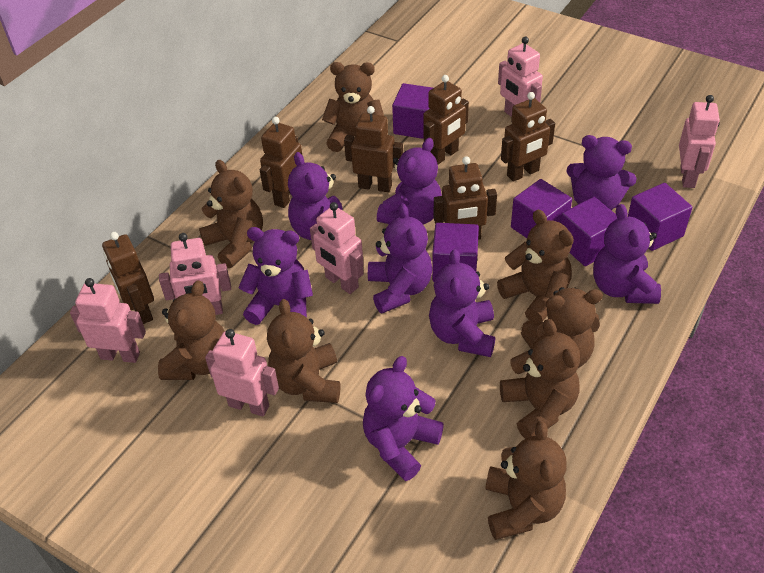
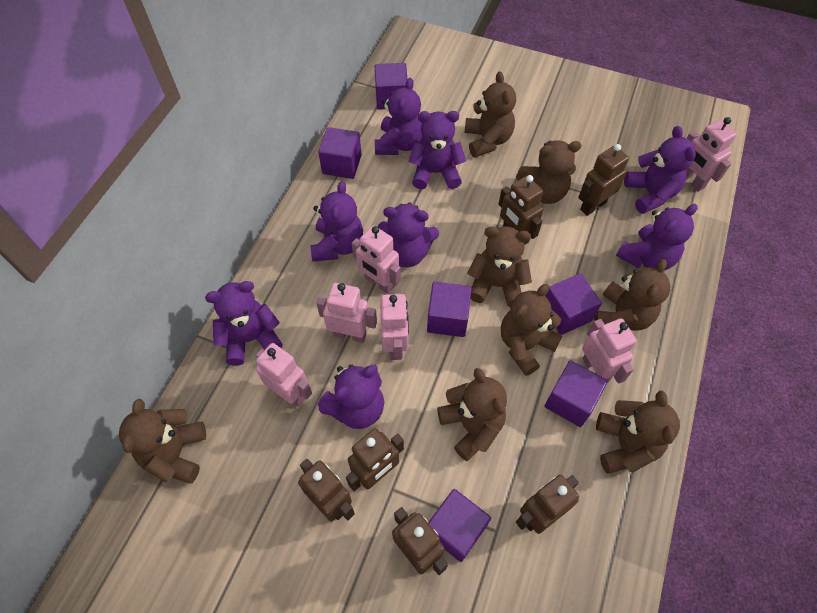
purple cube: [392,83,433,139] [432,223,479,282] [511,179,572,238] [561,197,617,266] [628,183,692,251] = 5 -> [318,127,362,179] [375,63,408,110] [427,282,472,337] [428,489,491,562] [544,360,608,427] [545,273,602,335] = 6

